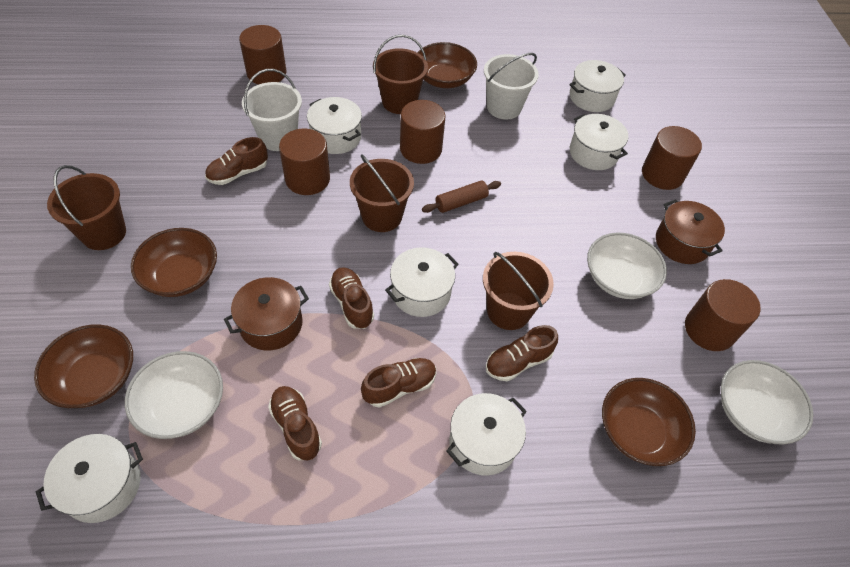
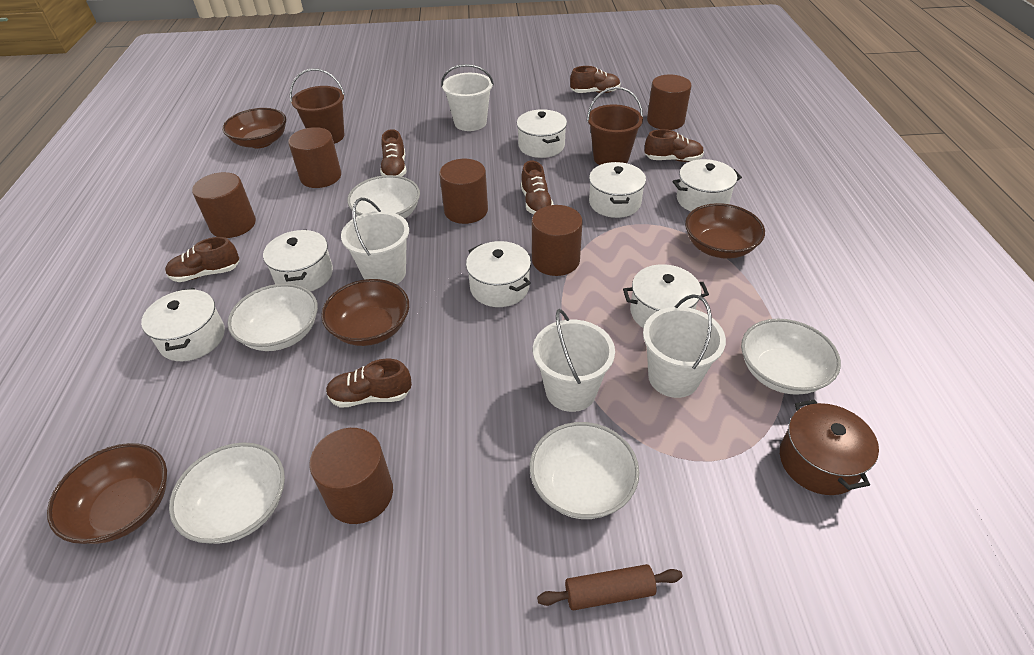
brown bucket: [47,165,126,250] [350,154,414,232] [373,35,428,114] [483,252,554,330] = 4 -> [290,68,345,144] [587,87,643,165] = 2
brown cylinder: [239,25,286,85] [279,129,330,195] [400,100,445,164] [642,126,702,190] [685,279,761,351] = 5 -> [192,172,256,238] [288,127,341,188] [309,428,393,524] [439,159,488,224] [532,205,583,276] [647,75,692,130] = 6
brown pot: [224,277,309,351] [656,199,725,264] = 2 -> [780,400,879,495] = 1
brown shoe: [205,137,268,185] [268,386,322,461] [329,267,374,329] [361,358,436,408] [485,325,558,381] = 5 -> [165,237,239,282] [326,359,412,408] [380,129,406,177] [521,161,554,214] [570,66,620,93] [645,129,704,162] = 6
white bowl: [125,351,223,439] [587,233,667,299] [721,360,814,445] = 3 -> [169,443,285,544] [228,284,318,351] [347,175,420,219] [530,422,639,519] [741,319,841,395] = 5
white bucket: [242,69,302,151] [484,53,539,119] = 2 -> [341,198,409,284] [441,64,494,131] [533,309,615,412] [643,294,726,398] = 4
white pot: [36,434,143,523] [307,97,362,154] [385,247,459,317] [446,393,527,476] [569,60,626,112] [570,114,628,170] = 6 -> [141,288,225,361] [263,230,333,292] [466,241,531,307] [517,109,567,158] [589,162,646,218] [623,264,709,328] [673,159,742,212] = 7

